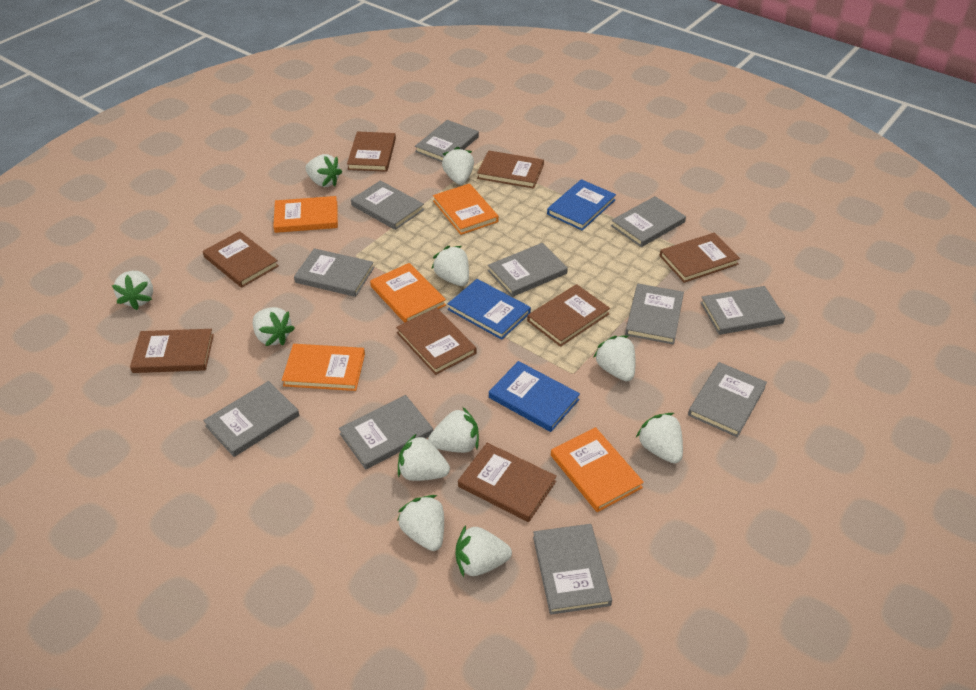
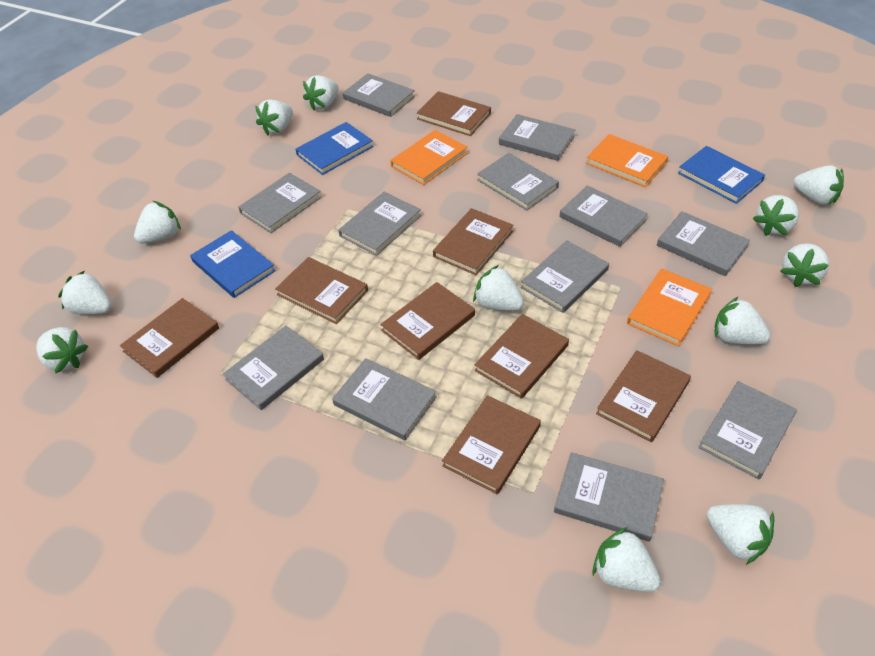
grey book: [203,381,299,457] [294,248,374,297] [339,395,433,470] [351,180,424,230] [415,120,479,162] [488,243,568,297] [533,524,612,615] [611,196,686,247] [625,284,684,345] [688,362,767,437] [700,286,785,335] = 11 -> [223,326,324,410] [238,173,322,233] [332,358,437,440] [338,192,421,256] [343,73,415,117] [477,153,559,211] [499,114,575,161] [521,240,609,313] [554,452,664,541] [560,185,648,247] [657,211,750,276] [698,381,797,479] = 12
orange book: [273,196,338,233] [282,344,365,391] [370,263,446,323] [433,183,499,235] [551,427,644,512] = 5 -> [391,130,468,185] [586,134,668,187] [627,269,712,346] = 3
white strawberry: [112,271,153,310] [253,307,295,346] [305,154,342,187] [397,495,444,551] [398,434,450,481] [428,407,479,453] [432,246,469,286] [442,147,474,185] [456,525,512,577] [593,336,635,381] [636,413,683,463] = 11 -> [36,327,88,373] [58,271,112,315] [134,201,181,243] [255,99,293,136] [303,75,339,111] [473,265,524,311] [592,527,661,592] [706,504,774,565] [715,296,770,345] [753,195,799,236] [780,243,829,287] [793,165,844,205] = 12

